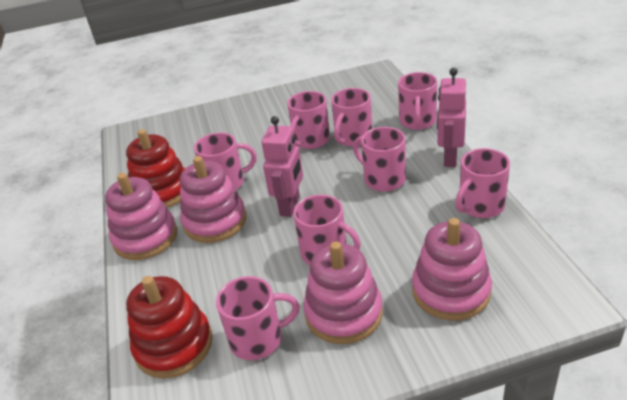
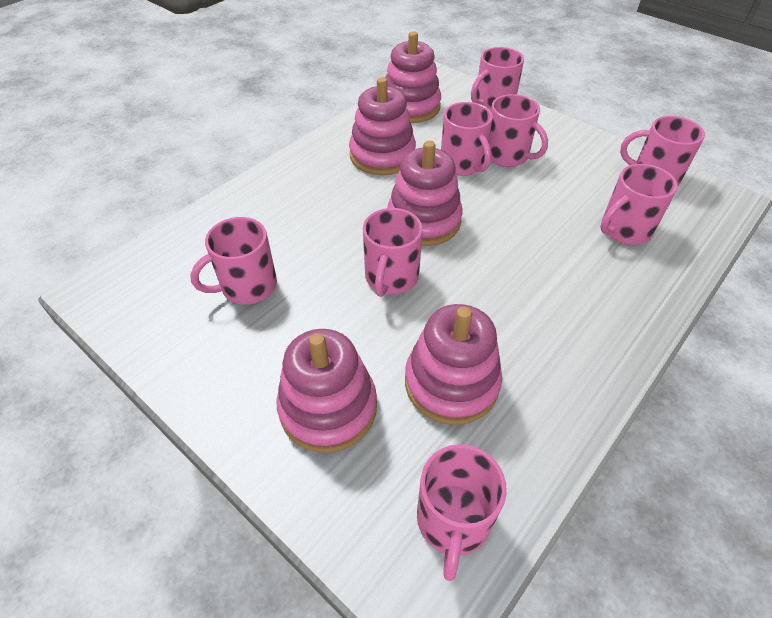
pink robot: [261,116,303,217] [437,68,466,167] = 2 -> none = 0
pink stacking toy: [105,173,177,260] [180,156,246,243] [303,241,383,344] [412,218,492,321] = 4 -> [276,329,377,453] [349,77,416,175] [385,31,441,123] [387,141,463,246] [405,304,502,425] = 5
red stacking toy: [126,129,185,208] [126,276,212,378] = 2 -> none = 0

